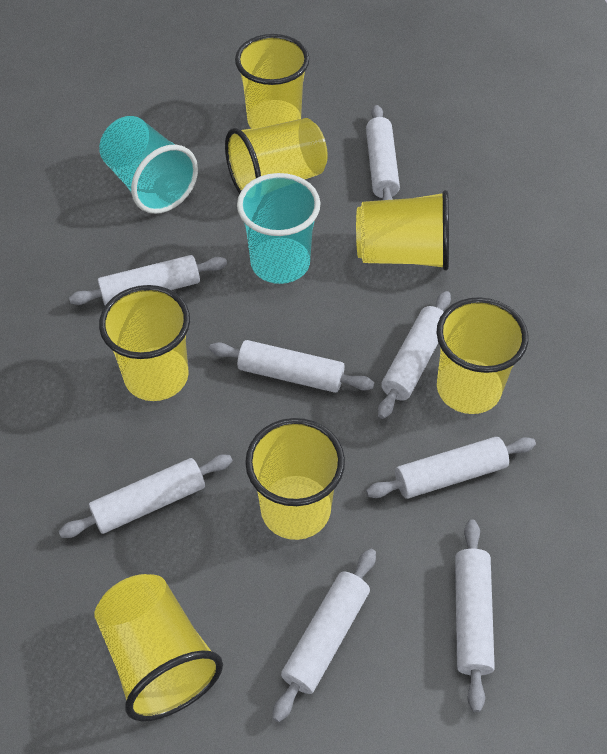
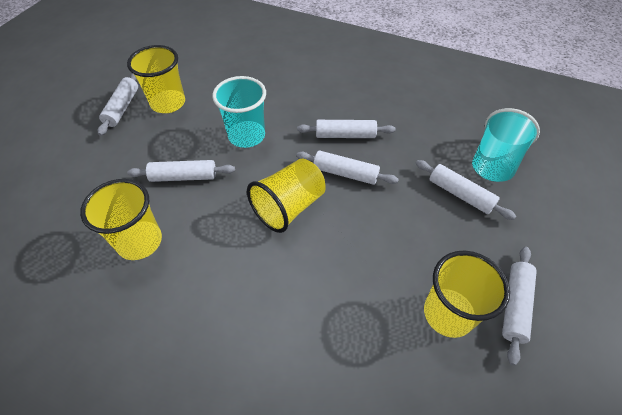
white rolling pin: [59,455,232,538] [69,255,227,306] [209,340,374,393] [272,548,376,722] [366,105,400,200] [366,437,536,499] [378,291,451,419] [455,519,495,712] = 8 -> [98,73,138,136] [127,160,235,182] [296,151,399,185] [297,120,396,138] [416,160,516,220] [502,247,537,366] = 6
yellow cup: [95,574,223,721] [99,285,190,401] [225,118,328,194] [235,34,310,129] [245,418,345,540] [356,190,449,271] [437,297,528,414] = 7 -> [80,179,162,260] [127,45,185,113] [247,159,326,233] [424,251,510,338] = 4

